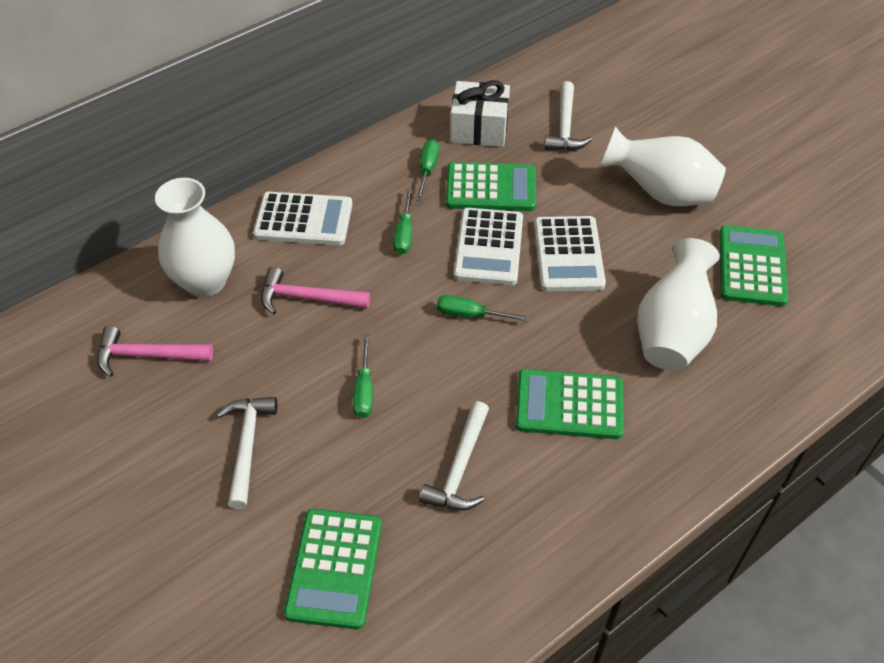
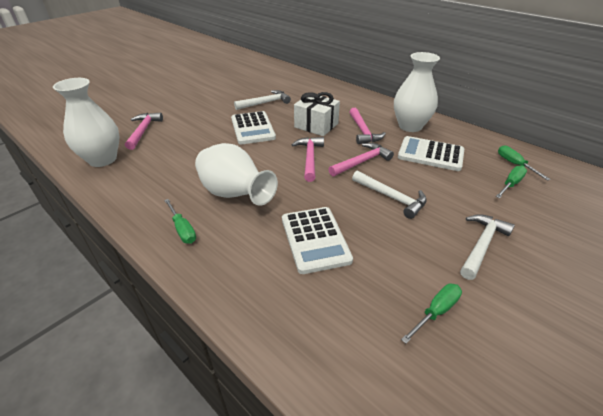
green calculator: [284,509,382,630] [446,162,536,211] [516,369,624,439] [719,225,789,306] = 4 -> none = 0
pink hammer: [97,326,213,377] [261,267,370,315] = 2 -> [125,113,163,150] [292,137,324,182] [329,143,394,177] [350,108,386,144] = 4

